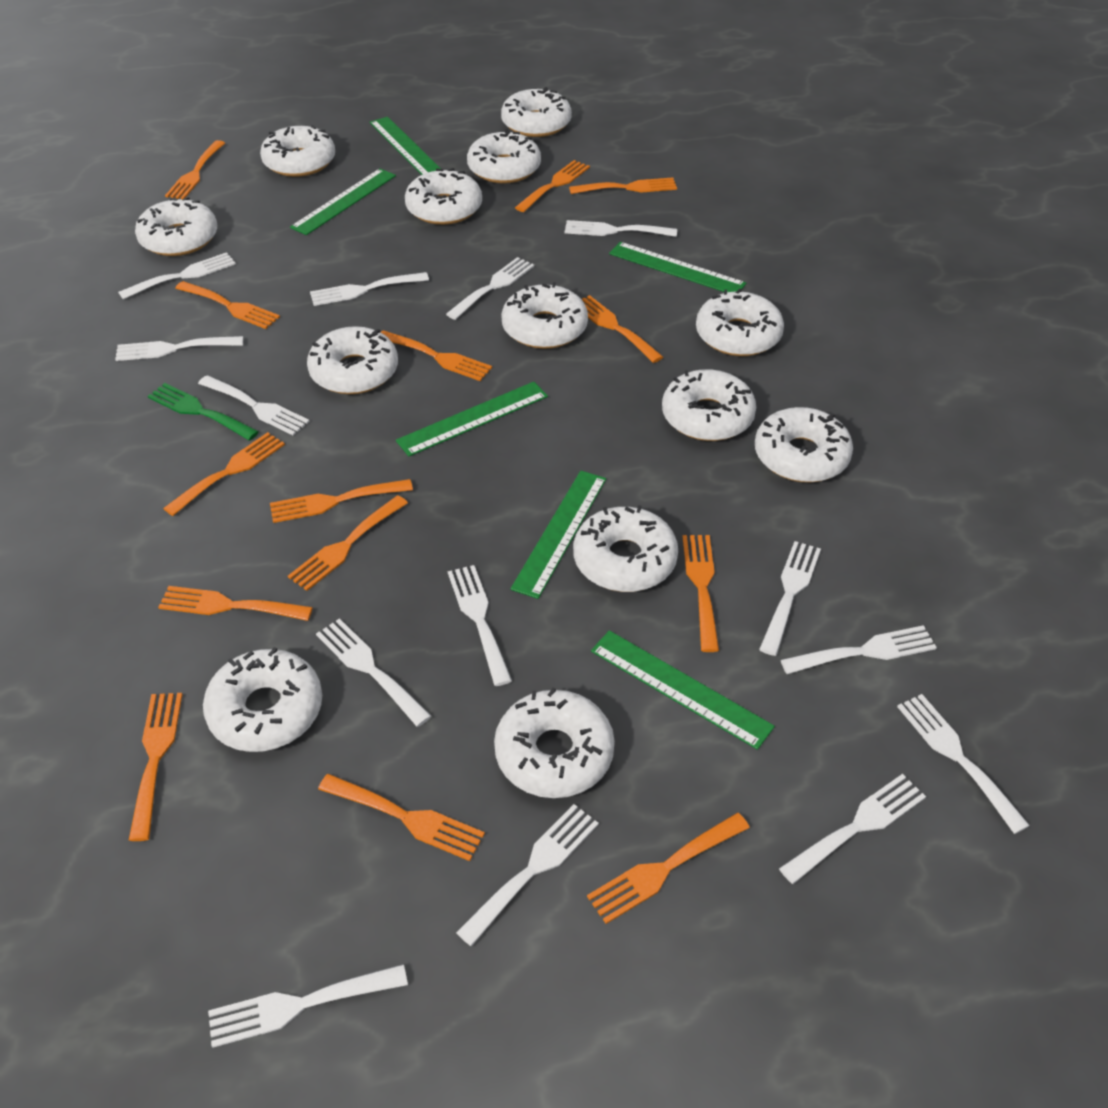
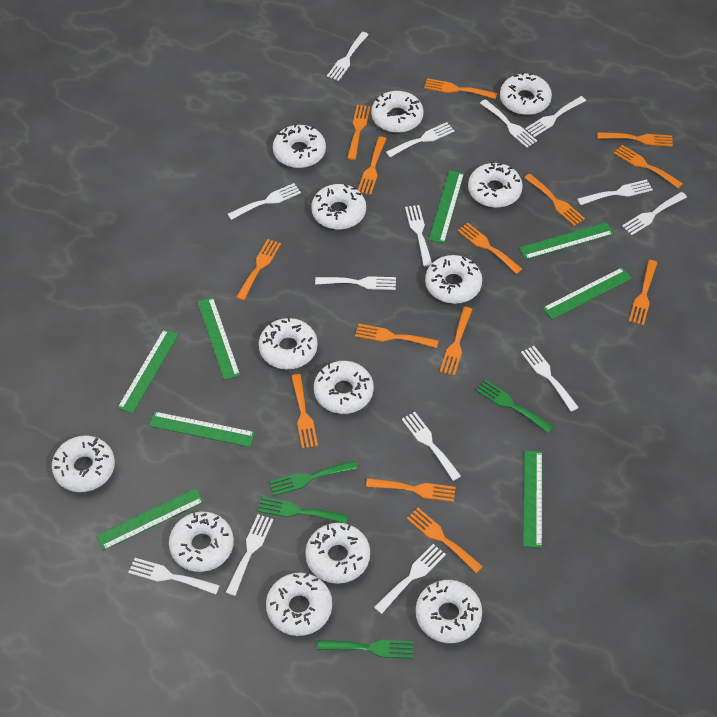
green fork: [148,383,259,441] = 1 -> [258,497,348,524] [269,461,358,496] [317,640,413,659] [476,380,553,433] = 4
green ruler: [290,168,396,235] [370,117,441,175] [396,382,548,456] [510,471,606,599] [591,630,775,750] [609,242,746,292] = 6 -> [96,488,204,550] [117,329,179,414] [149,411,255,447] [197,297,240,380] [429,170,464,243] [519,222,614,260] [523,451,542,548] [543,267,632,319] = 8

